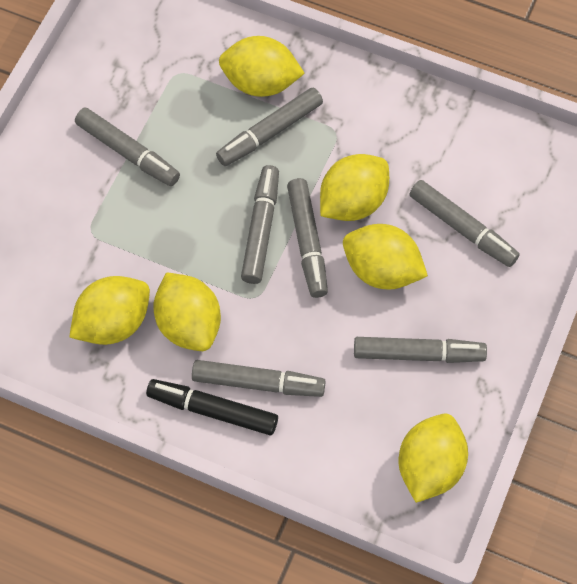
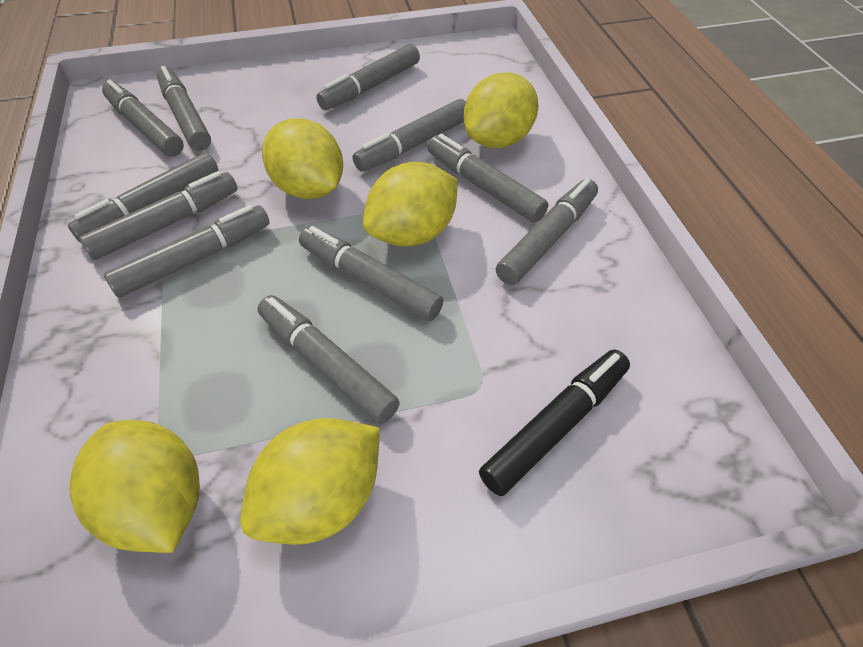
grey marker: [75,108,180,186] [192,360,326,397] [216,88,323,166] [241,165,279,284] [287,178,328,298] [354,337,487,363] [409,180,520,267] = 7 -> [68,152,219,243] [79,171,237,260] [102,80,184,157] [104,205,270,298] [157,66,211,151] [258,295,400,424] [299,226,444,321] [316,44,420,110] [352,99,466,172] [427,134,548,223] [496,178,598,285] = 11
yellow lemon: [69,276,150,345] [153,272,221,351] [219,36,305,97] [320,154,389,221] [343,224,428,289] [399,414,468,503] = 6 -> [69,420,200,553] [240,418,380,545] [262,118,343,199] [363,162,458,246] [464,72,538,148] = 5

